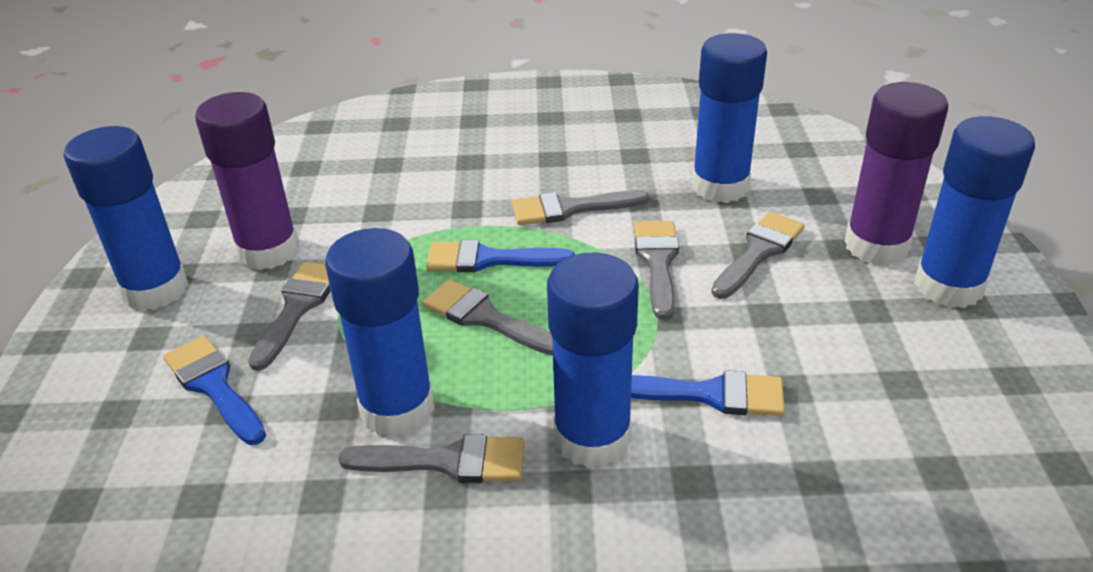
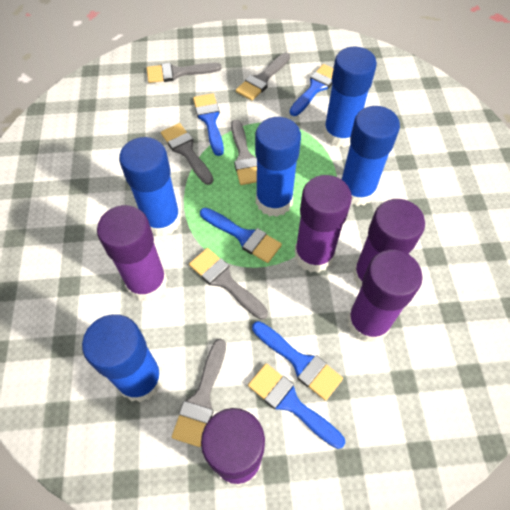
blue brush: [163,336,266,445] [426,240,575,272] [631,370,785,416] = 3 -> [193,93,224,156] [200,208,282,263] [248,363,345,449] [252,321,343,401] [290,64,333,116] = 5
purple glue stick: [195,92,299,270] [845,82,948,265] = 2 -> [97,205,168,301] [201,408,265,486] [295,175,352,273] [347,250,423,343] [353,199,425,288] = 5

